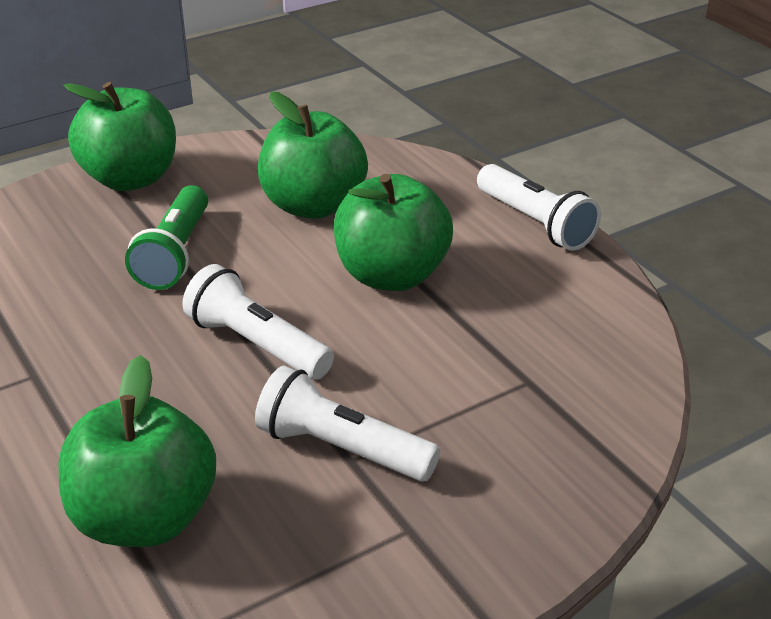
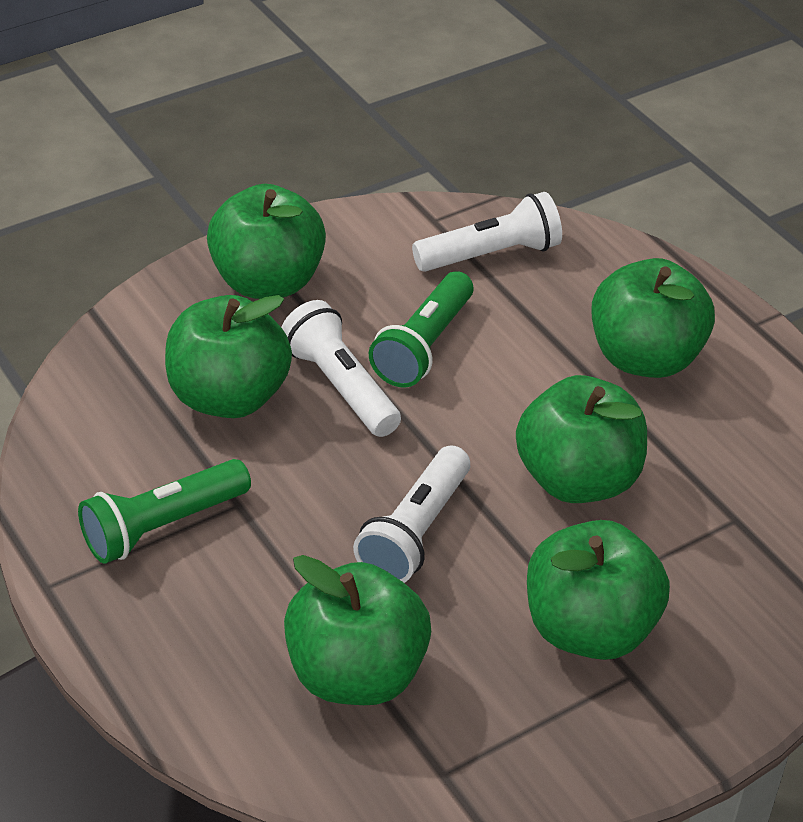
green apple: [59,355,216,547] [64,82,176,191] [258,91,368,219] [334,174,453,291] = 4 -> [165,295,292,418] [207,184,326,299] [284,555,431,705] [516,375,647,503] [527,520,670,660] [591,258,715,378] = 6
green flashlight: [125,185,208,290] = 1 -> [78,459,251,564] [369,271,473,388] = 2

